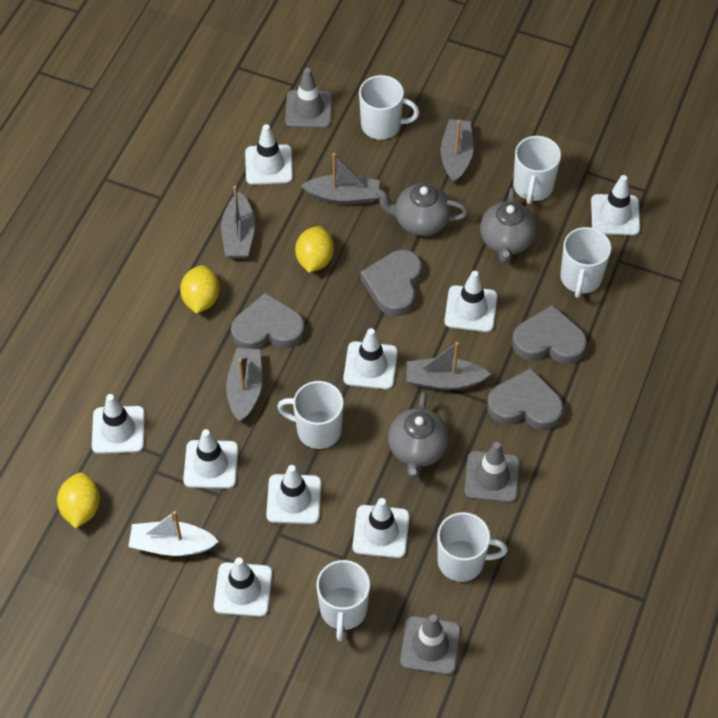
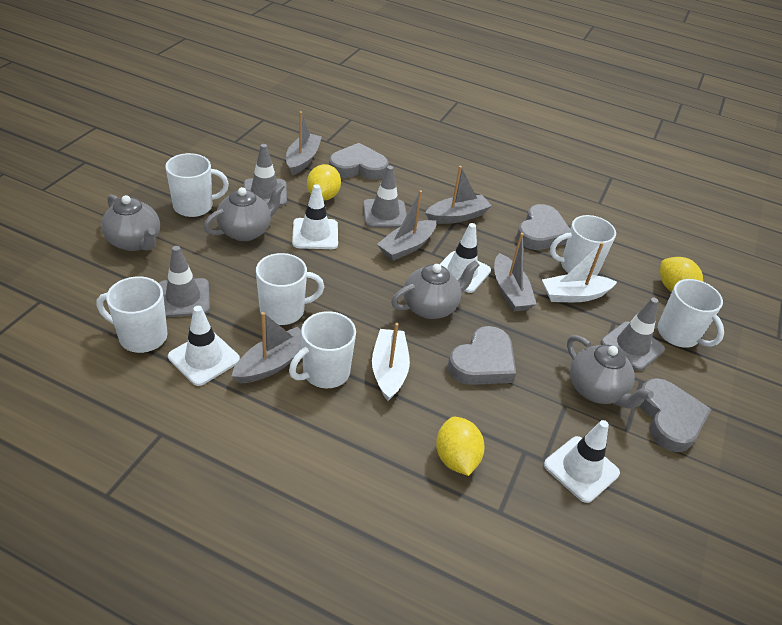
grey teapot: [374,183,468,236] [388,392,449,478] [480,188,536,263] = 3 -> [101,195,160,251] [204,183,285,241] [391,260,480,319] [567,335,654,409] = 4
grey traffic cone: [285,68,332,128] [400,615,461,675] [464,442,520,503] = 3 -> [159,246,210,317] [244,144,287,206] [363,166,407,228] [601,298,665,371] = 4
white boat: [128,511,219,556] = 1 -> [372,323,410,401] [542,242,617,302] = 2
white traffic cone: [92,394,145,454] [183,429,238,489] [214,557,272,617] [245,124,293,185] [266,465,321,524] [343,328,398,389] [352,498,410,558] [444,271,497,332] [591,175,640,235] = 9 -> [168,306,240,386] [292,184,338,249] [440,223,491,293] [544,420,620,503] = 4

